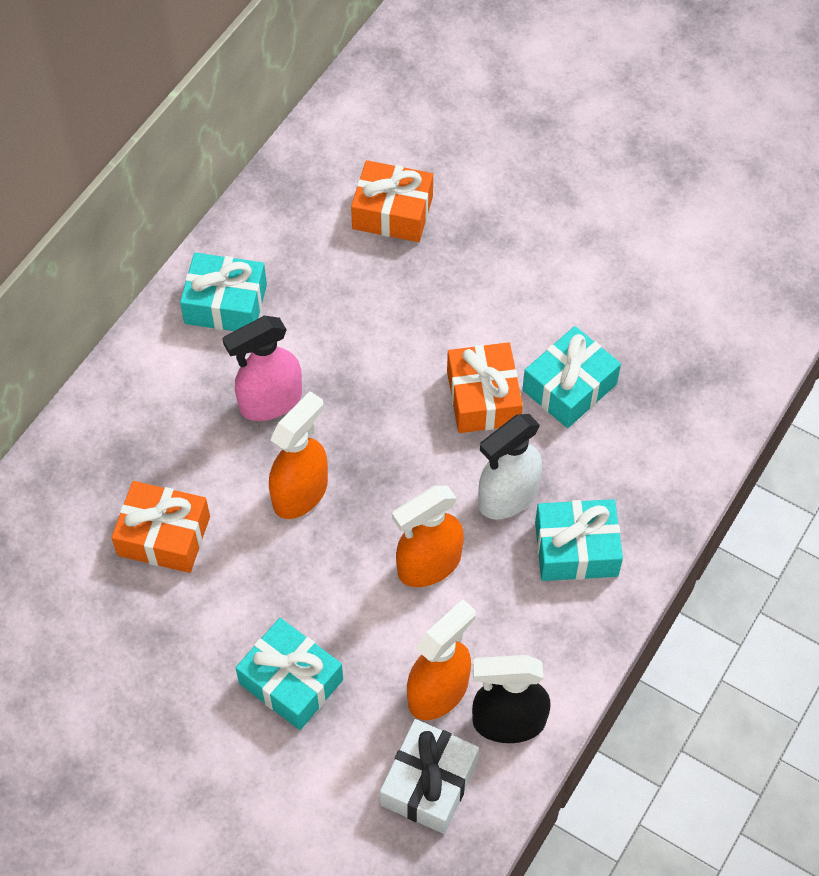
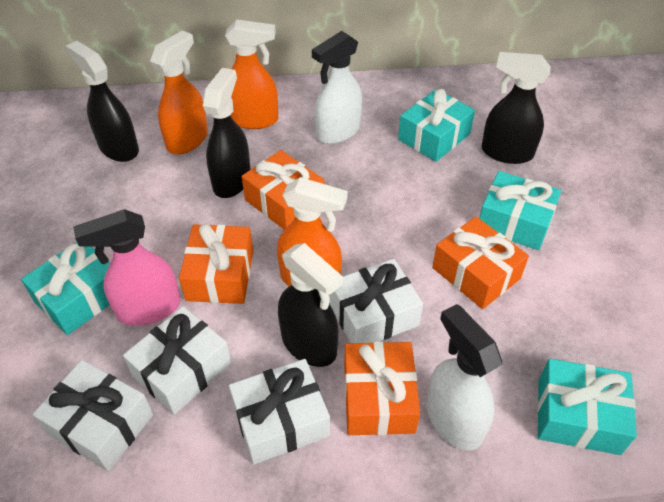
black spray bottle: [472,655,551,743] = 1 -> [66,41,139,162] [203,68,251,198] [278,243,343,367] [482,52,551,164] = 4
orange gift: [111,481,210,573] [351,160,433,242] [447,342,523,433] = 3 -> [179,224,253,304] [242,150,325,230] [344,341,420,435] [432,216,529,309] = 4
white gift: [380,719,479,834] = 1 -> [32,360,153,471] [123,306,231,415] [229,359,330,464] [330,259,423,343] = 4
white spray bottle: [478,414,542,519] = 1 -> [312,31,362,144] [426,304,502,451] = 2

